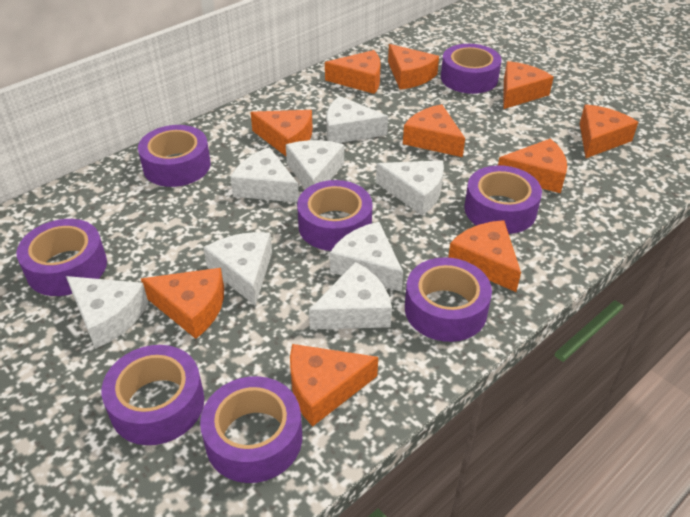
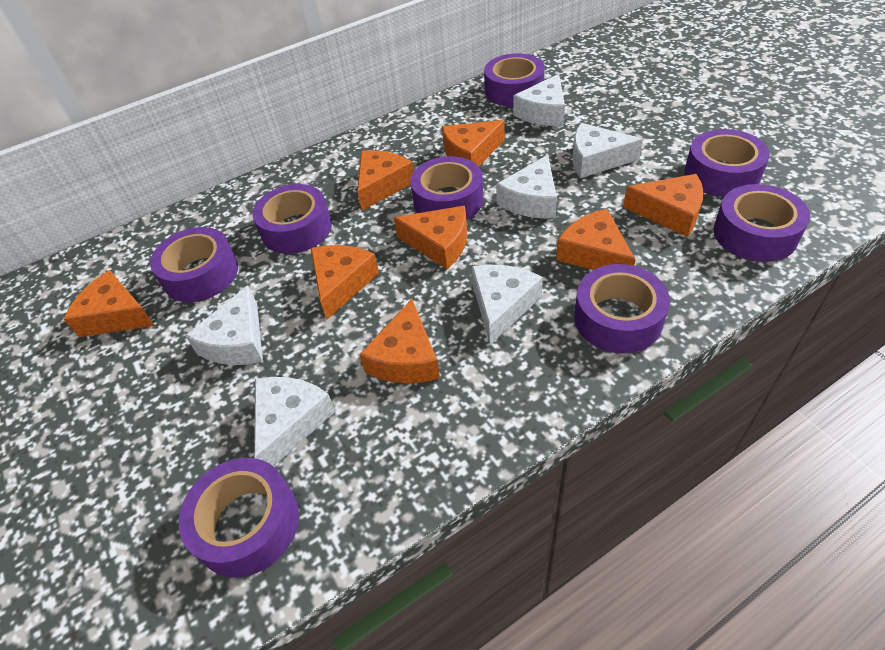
orange cheese: [141,268,224,339] [250,110,313,156] [290,344,378,427] [325,50,381,94] [388,44,439,89] [403,104,465,157] [448,220,521,292] [498,138,567,193] [503,61,554,109] [580,104,639,158] = 10 -> [63,270,155,337] [311,245,379,320] [357,150,414,211] [359,299,440,384] [394,206,467,269] [442,120,505,166] [556,209,636,270] [623,174,703,237] = 8
white cheese: [66,276,149,349] [203,232,272,306] [230,147,299,202] [286,140,344,189] [309,262,392,330] [326,96,388,143] [330,222,403,292] [376,160,444,215] = 8 -> [185,285,263,365] [254,377,336,467] [472,265,543,345] [496,155,557,218] [513,74,565,126] [573,123,643,178] = 6

